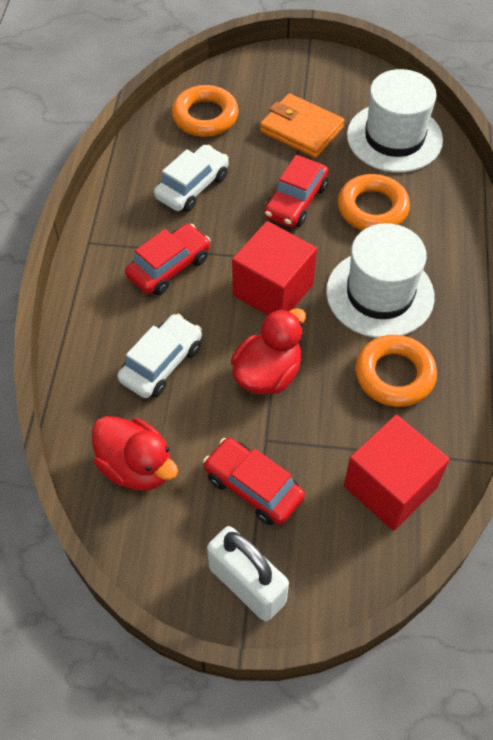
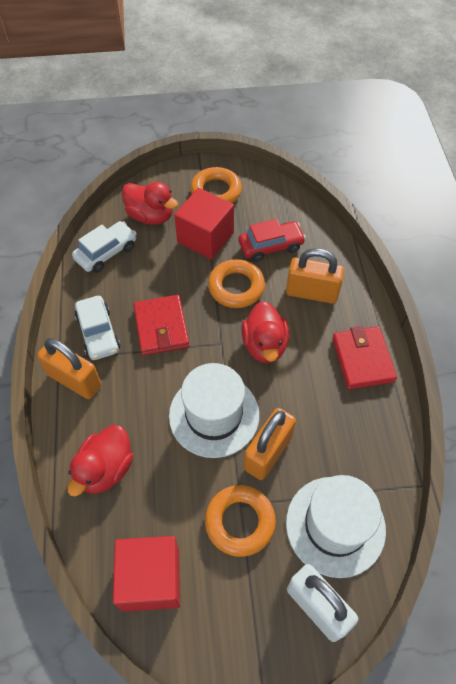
orange padlock: none = 0 -> [37,338,101,399] [244,408,296,480] [286,248,344,304] = 3
orange wallet: [260,93,345,158] = 1 -> none = 0
red car: [125,224,211,295] [203,438,305,525] [264,155,329,227] = 3 -> [239,219,306,262] = 1
red duck: [92,416,178,491] [231,308,306,394] = 2 -> [68,425,133,496] [122,182,178,225] [242,301,289,363] = 3
red wallet: none = 0 -> [133,295,189,355] [332,326,397,389] = 2

